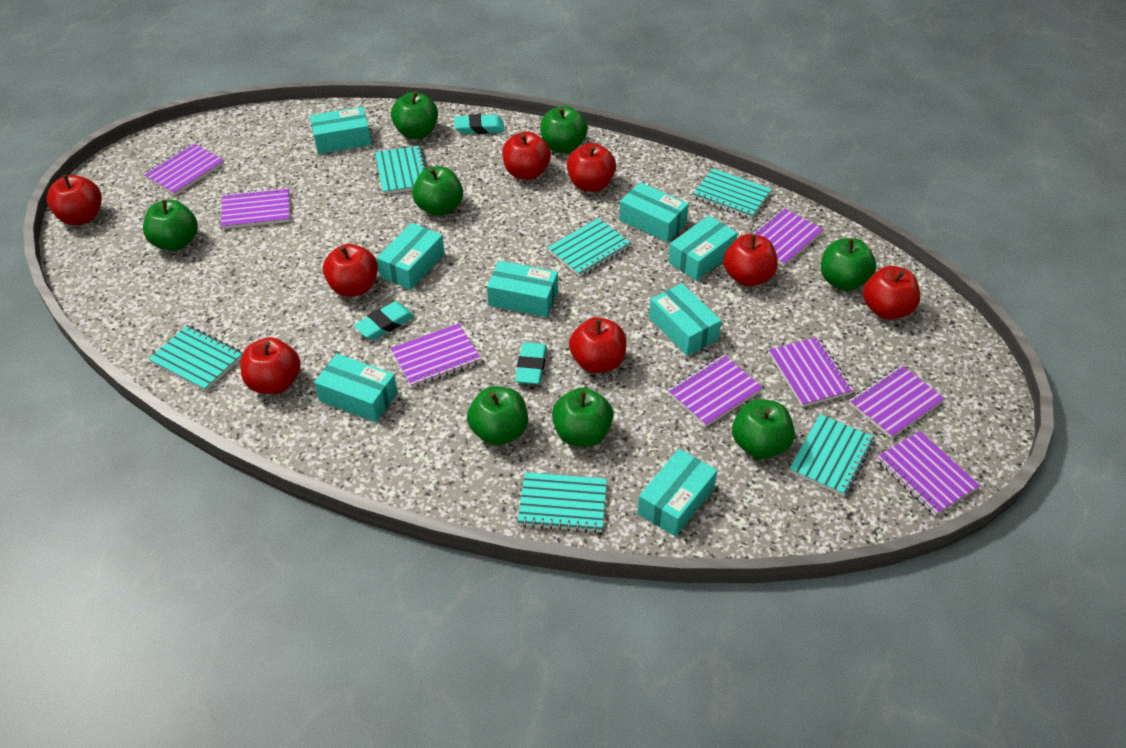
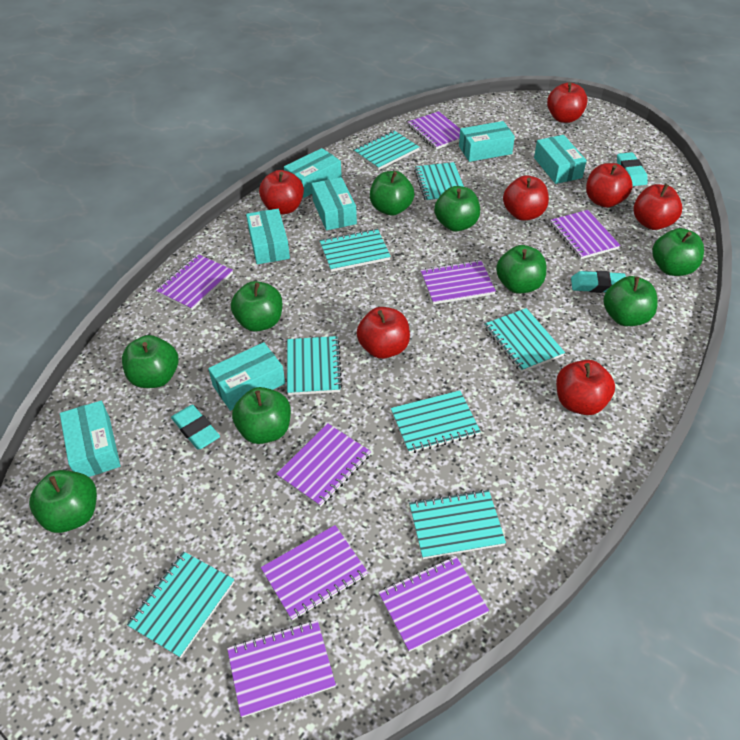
green apple: [143,200,198,251] [391,92,438,139] [412,166,463,216] [467,386,528,445] [540,106,588,153] [552,387,613,447] [732,399,795,459] [821,238,876,291] = 8 -> [29,470,97,533] [122,335,178,388] [231,281,283,332] [232,387,291,444] [370,171,414,216] [434,186,480,232] [496,245,546,293] [604,276,658,326] [652,228,704,276] = 9
red apple: [47,175,102,225] [240,337,301,394] [323,244,378,297] [502,131,551,180] [567,143,616,192] [569,317,627,373] [723,234,778,287] [863,266,920,320] = 8 -> [259,170,304,214] [357,307,410,359] [503,175,549,221] [547,82,588,123] [556,360,615,415] [586,163,633,208] [633,184,682,230] = 7
turquoise box: [310,107,371,154] [314,354,398,422] [377,223,444,290] [487,261,558,317] [619,182,689,242] [638,449,717,536] [649,283,721,356] [668,216,738,281] = 8 -> [60,401,121,477] [208,342,285,411] [246,209,290,264] [284,148,342,198] [312,177,357,230] [459,121,515,162] [534,135,587,184] = 7
turquoise notebook: [149,325,243,391] [375,146,427,194] [517,472,607,533] [547,218,632,277] [692,168,772,219] [789,414,875,496] = 6 -> [127,551,235,658] [287,336,342,395] [320,229,391,272] [354,131,419,170] [391,390,481,453] [409,489,506,559] [414,162,464,203] [485,308,565,372] = 8

